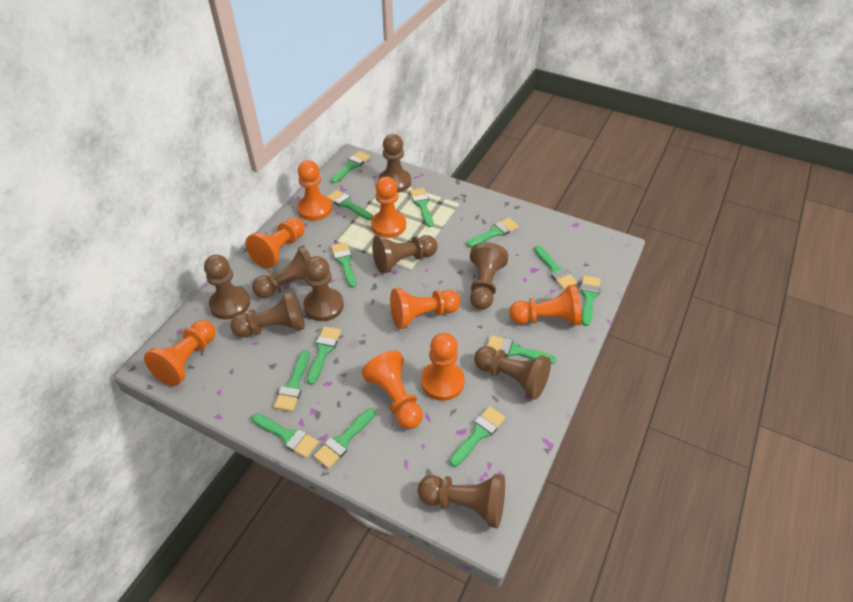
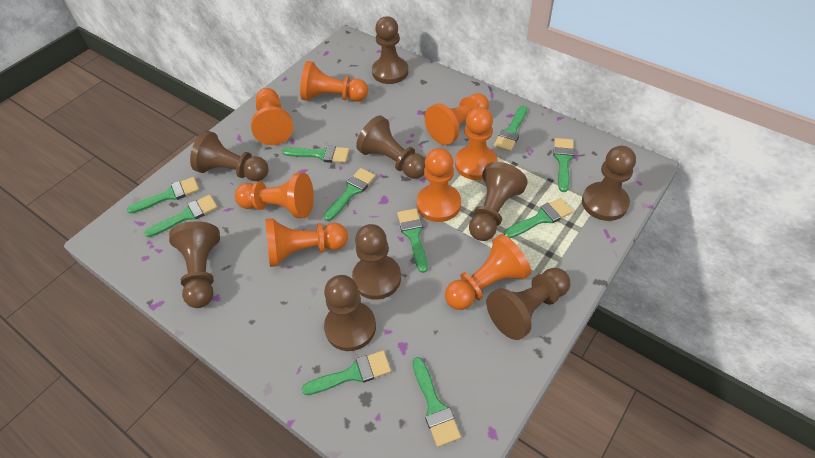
green brush: [252,413,319,458] [274,350,310,412] [307,326,341,385] [314,408,375,469] [327,190,373,220] [331,151,370,183] [331,242,356,288] [410,188,433,227] [450,406,506,467] [466,218,519,247] [487,335,556,364] [534,245,577,289] [581,275,600,326] = 13 -> [127,177,200,214] [144,195,218,237] [282,146,349,163] [301,350,391,395] [324,168,376,221] [397,208,428,273] [412,357,461,447] [494,105,527,151] [504,198,573,238] [553,138,574,192] = 10

